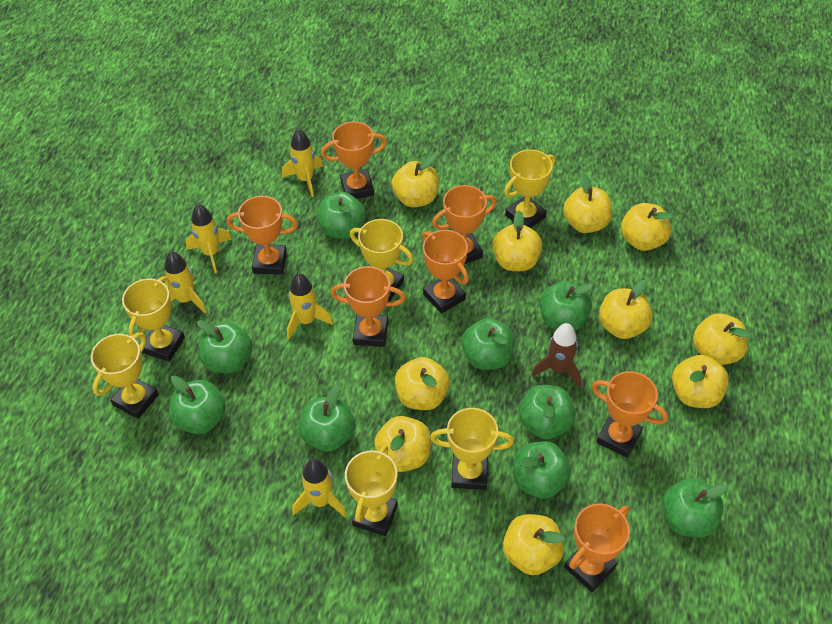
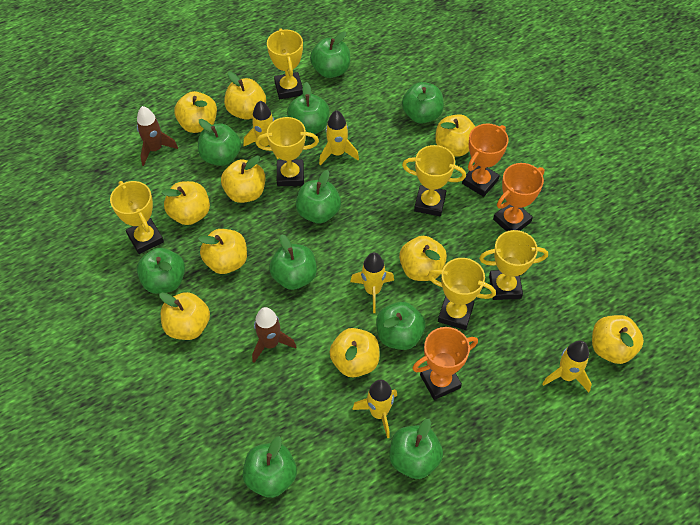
brown rocket: [531,323,581,388] = 1 -> [137,106,178,166] [252,307,296,363] = 2
green apple: [169,375,226,434] [197,320,252,373] [298,386,355,451] [317,192,366,239] [462,318,515,370] [513,441,571,498] [519,385,576,439] [539,281,593,331] [662,478,728,537] = 9 -> [137,248,185,294] [198,119,241,166] [243,436,297,498] [269,234,317,290] [287,82,330,134] [296,170,341,224] [310,31,350,78] [376,302,425,350] [389,419,443,479] [402,82,444,124] = 10
orange trophy: [227,196,298,275] [321,121,387,199] [330,266,406,347] [422,230,469,314] [432,185,497,264] [564,504,630,592] [592,371,668,458] = 7 -> [412,327,478,400] [462,123,508,197] [493,163,545,231] = 3

